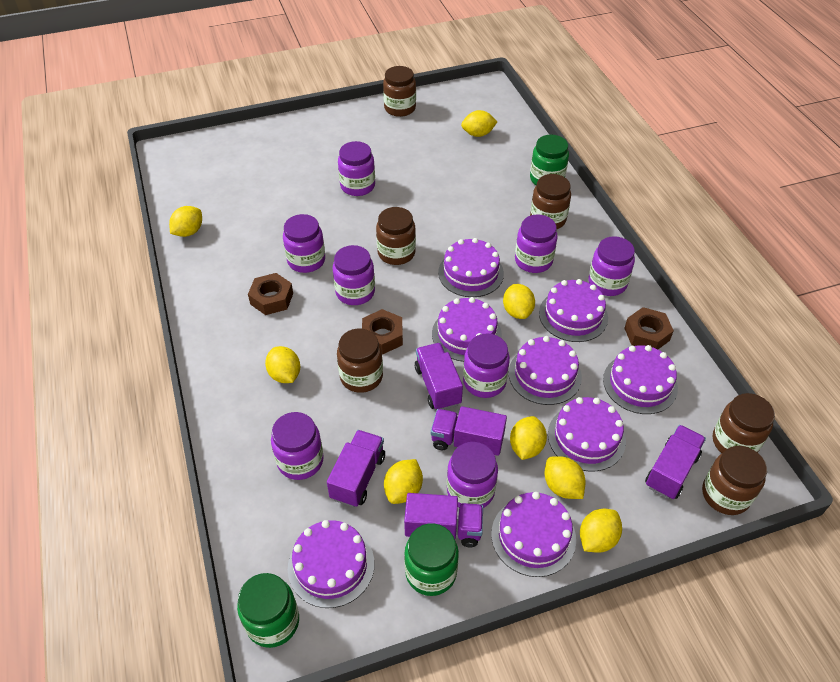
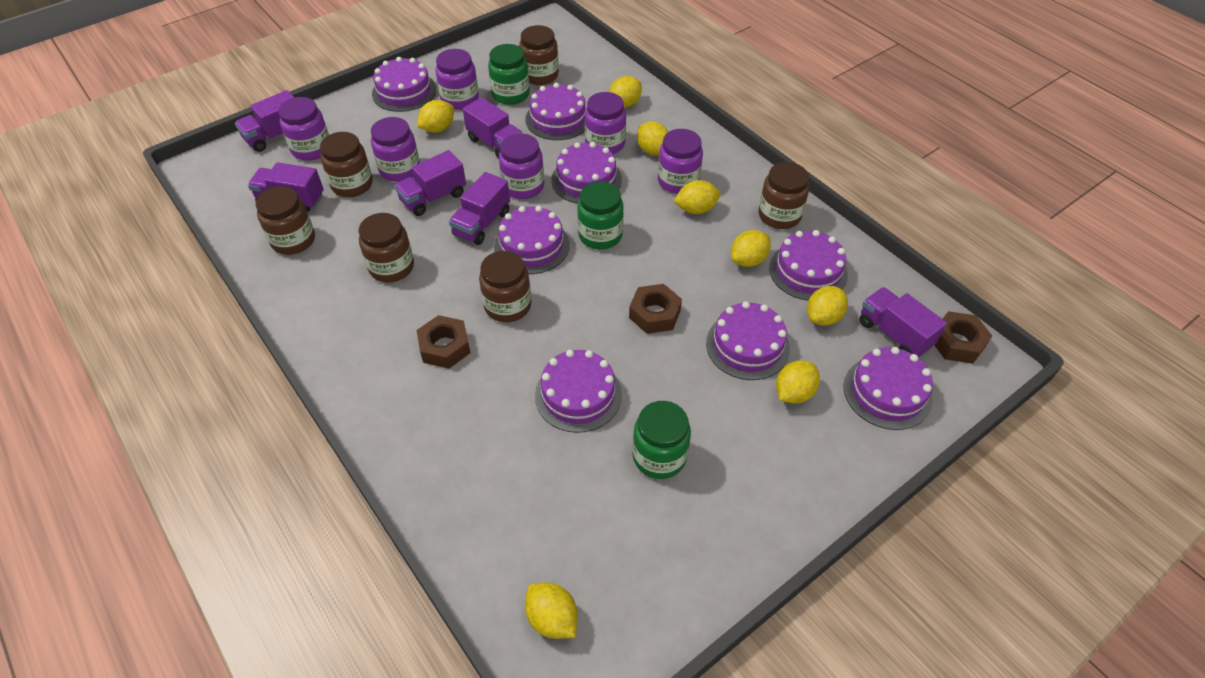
purple jar: [271,412,324,480] [283,214,325,273] [333,245,375,305] [338,141,375,196] [447,442,498,508] [463,334,510,398] [515,214,558,273] [588,236,635,296] = 8 -> [278,97,329,161] [371,117,420,182] [436,49,479,110] [499,133,544,199] [585,92,626,154] [658,129,703,194] = 6
purple truck: [327,430,385,507] [404,493,483,547] [415,343,463,410] [431,406,507,456] [645,425,706,499] = 5 -> [235,90,295,152] [248,162,324,212] [394,150,466,216] [449,172,510,245] [463,97,523,159] [859,287,947,358] = 6

